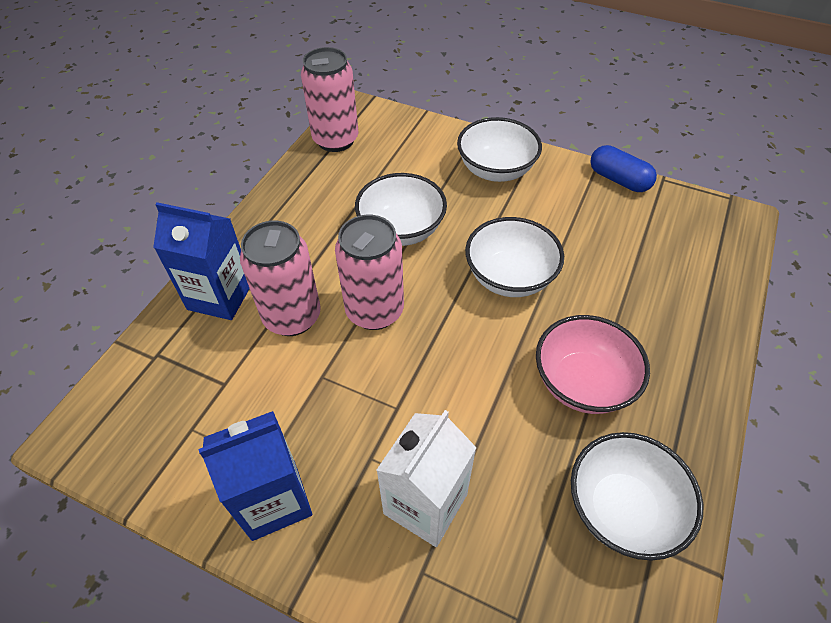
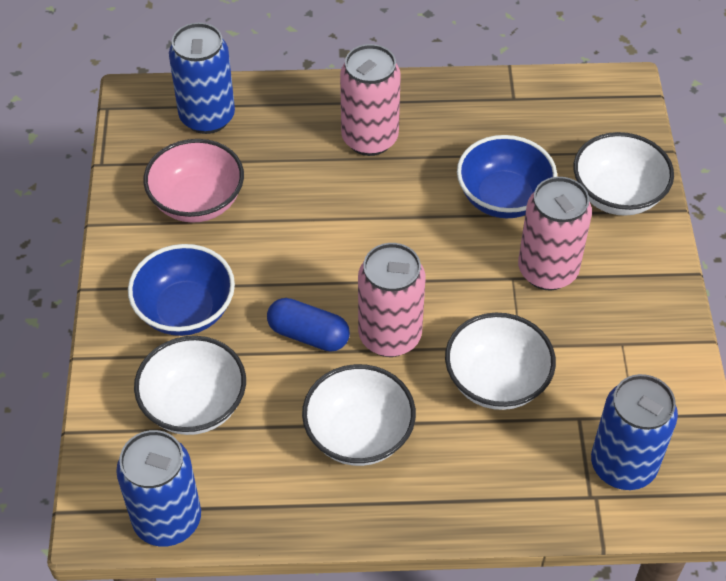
blue bowl: none = 0 -> [128,244,235,336] [457,135,557,218] = 2
blue can: none = 0 -> [116,430,201,547] [169,23,235,134] [591,374,678,490] = 3
blue carton: [153,202,250,320] [198,411,313,541] = 2 -> none = 0
white carton: [376,410,477,547] = 1 -> none = 0

